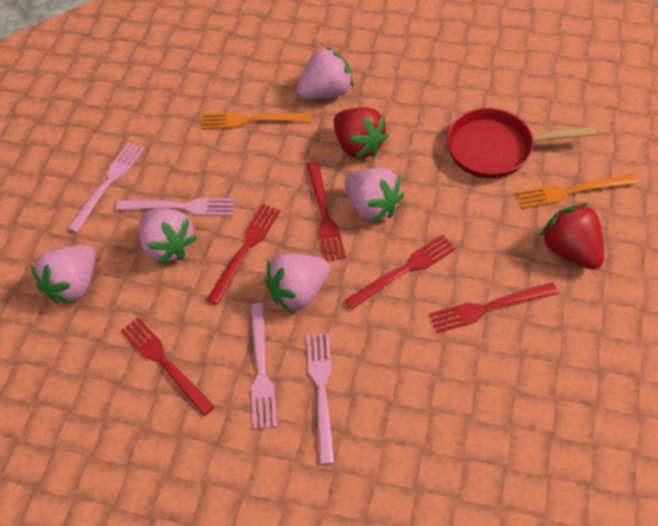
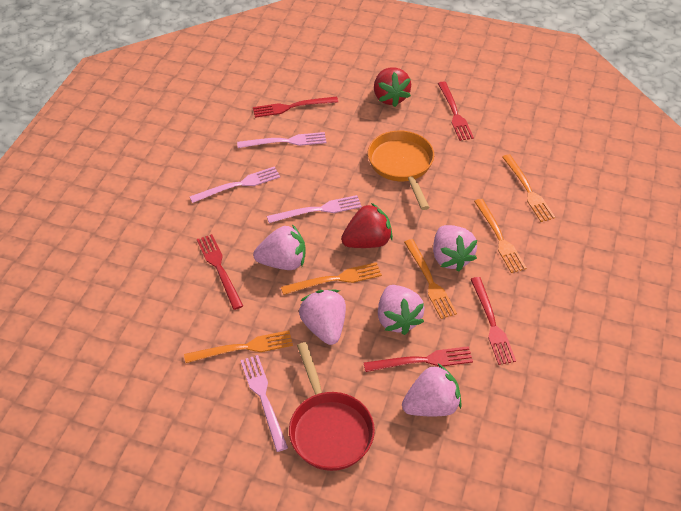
orange fork: [201,113,311,129] [516,174,638,209] = 2 -> [184,330,293,363] [281,262,382,295] [404,239,457,319] [474,199,527,273] [502,154,555,222] = 5
orange pan: none = 0 -> [368,131,434,210] = 1

